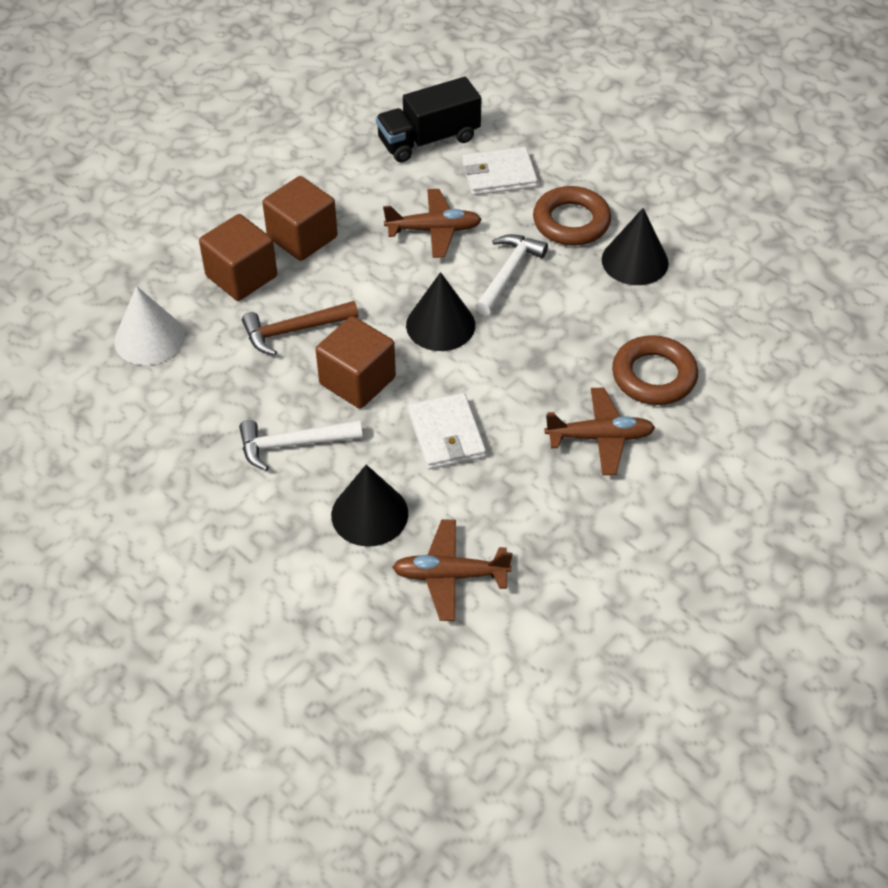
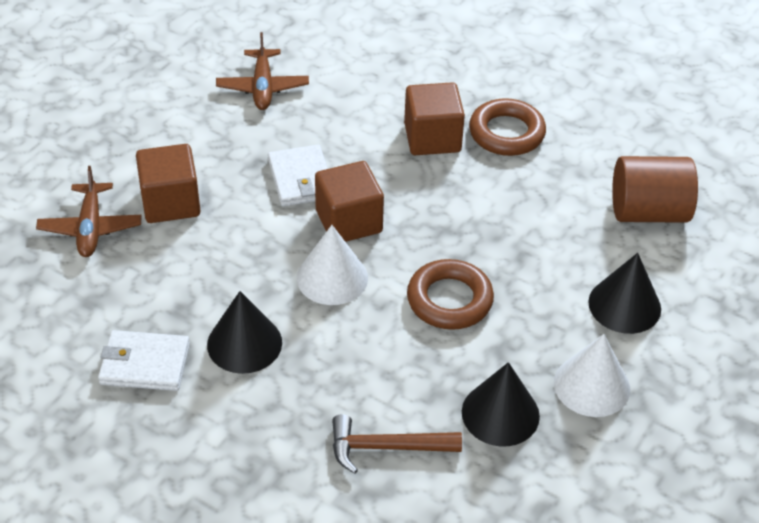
black truck: [376,77,481,162] = 1 -> none = 0
brown cylinder: none = 0 -> [612,156,698,223] = 1
brown plane: [383,189,482,258] [392,520,513,621] [545,388,655,475] = 3 -> [36,166,142,257] [216,32,309,110] = 2
white cone: [114,286,185,365] = 1 -> [297,225,368,305] [554,334,630,417] = 2
white hammer: [239,420,363,471] [475,234,548,316] = 2 -> none = 0

